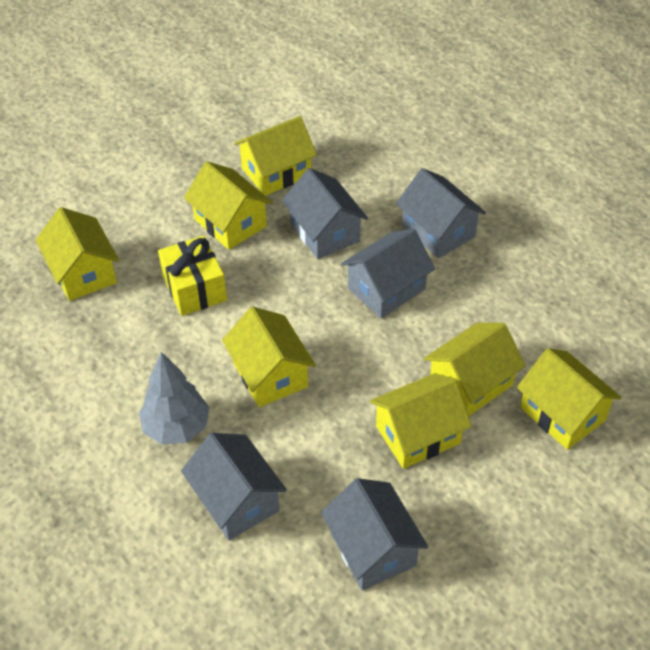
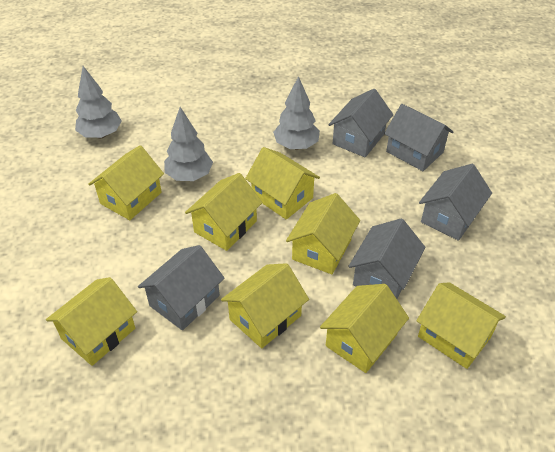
grey tree: [139,352,210,445] = 1 -> [75,66,122,138] [164,107,213,181] [273,76,320,150] = 3
yellow gift: [158,236,227,316] = 1 -> none = 0
yellow house: [36,207,119,301] [184,161,272,250] [222,307,316,407] [234,116,317,196] [370,373,472,469] [424,323,526,416] [517,348,622,450] = 7 -> [46,277,137,366] [88,145,164,220] [185,173,263,251] [221,263,309,348] [245,147,320,220] [286,193,360,274] [320,284,409,373] [417,282,506,369] = 8

